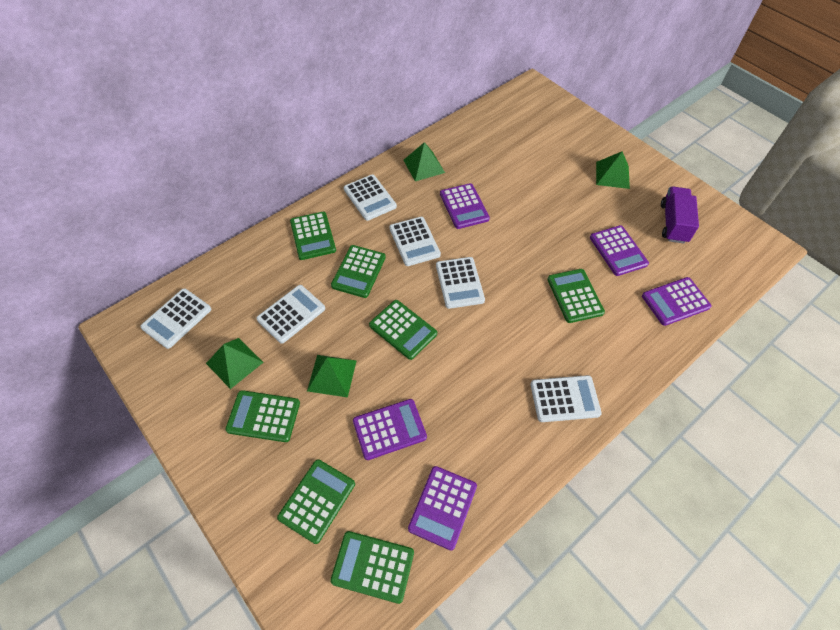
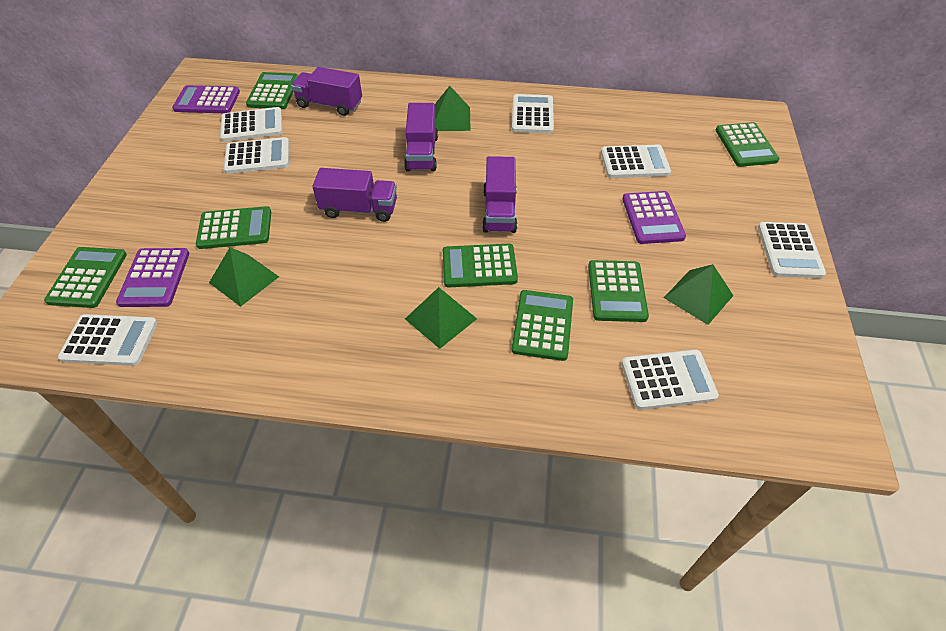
purple calculator: [353,399,427,460] [408,466,477,550] [440,183,490,229] [590,225,649,276] [642,277,711,326] = 5 -> [116,248,189,307] [172,85,240,113] [622,191,686,244] = 3
purple truck: [661,187,699,244] = 1 -> [291,67,362,116] [312,168,397,222] [404,103,438,172] [482,156,517,233] = 4
white calculator: [140,288,211,349] [257,285,325,344] [344,175,397,221] [389,217,441,266] [436,257,485,309] [530,375,602,422] = 6 -> [58,314,158,366] [220,107,283,142] [223,137,289,174] [512,94,554,133] [601,145,671,178] [621,350,719,410] [758,222,826,278] = 7

